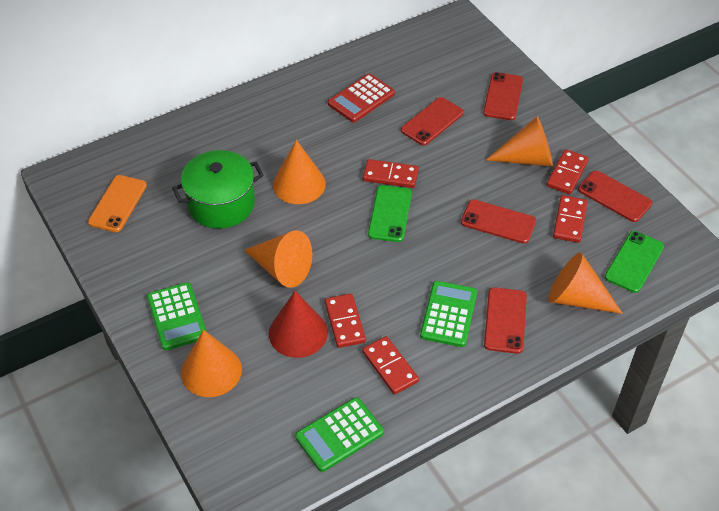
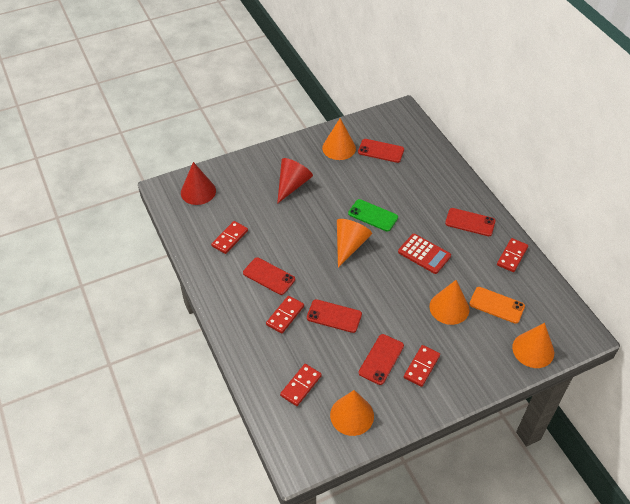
green calculator: [147,282,207,350] [295,397,384,472] [420,281,477,347] = 3 -> none = 0
green phone: [368,185,412,242] [605,231,664,293] = 2 -> [348,199,398,231] = 1
green pot: [172,150,264,229] = 1 -> none = 0
red cone: [269,291,328,358] = 1 -> [181,162,216,205] [277,158,313,204] = 2

